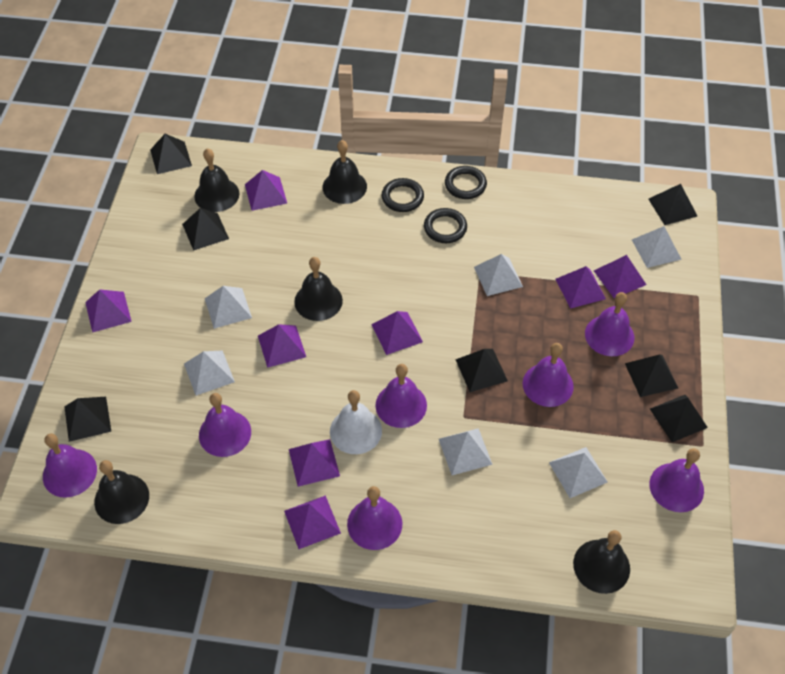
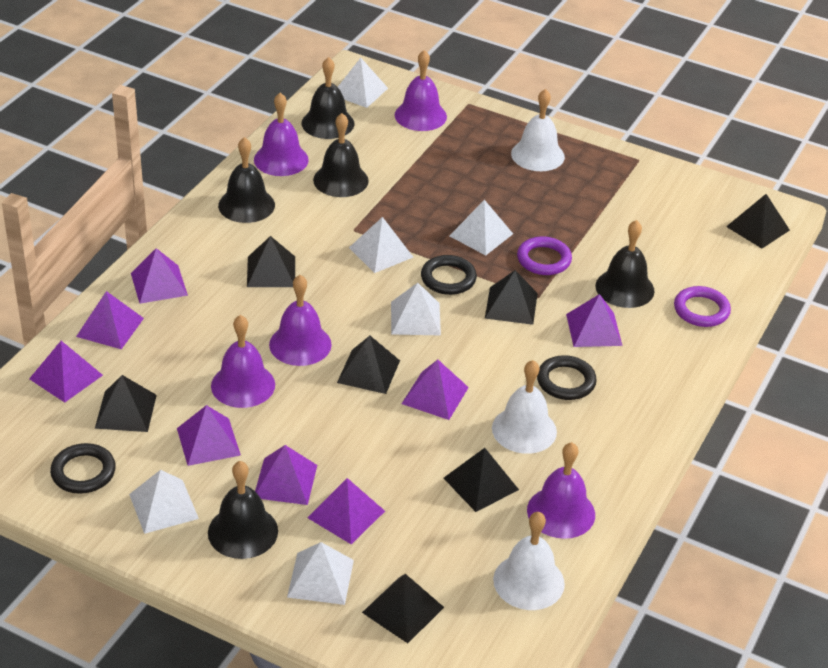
purple bell: [43,433,97,498] [199,393,251,457] [347,486,402,550] [375,364,427,428] [522,343,574,407] [585,292,634,356] [649,448,704,512] = 7 -> [211,315,275,408] [254,93,309,176] [269,275,332,366] [395,50,447,131] [527,442,595,539] = 5
purple ring: none = 0 -> [517,236,572,275] [674,286,731,327] = 2
white bell: [330,390,382,454] = 1 -> [492,360,557,454] [493,512,565,610] [511,89,565,171] = 3

